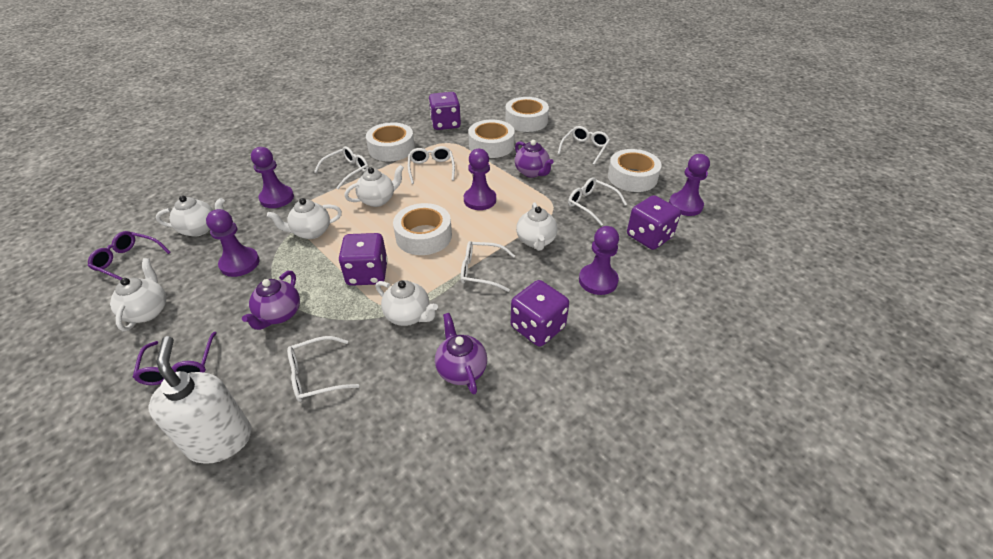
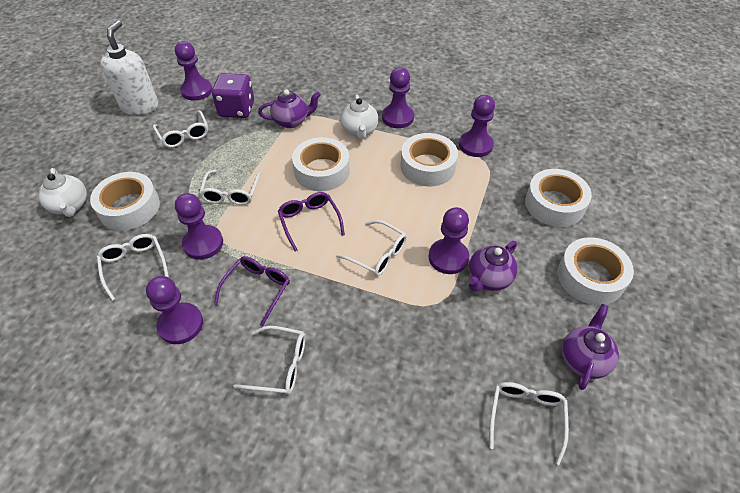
purple dice: [339,233,388,286] [429,92,461,130] [511,280,569,347] [627,195,681,250] = 4 -> [212,73,254,118] = 1
purple pawn: [206,209,259,277] [251,147,294,208] [464,149,496,210] [579,226,619,295] [669,154,710,216] = 5 -> [146,276,203,344] [175,41,212,101] [175,193,223,260] [382,67,414,128] [429,207,469,274] [459,95,495,157] = 6
white teapot: [110,258,166,331] [156,196,225,237] [267,198,342,239] [344,165,404,207] [375,280,438,326] [516,203,557,251] = 6 -> [38,168,87,217] [341,95,378,139] = 2

